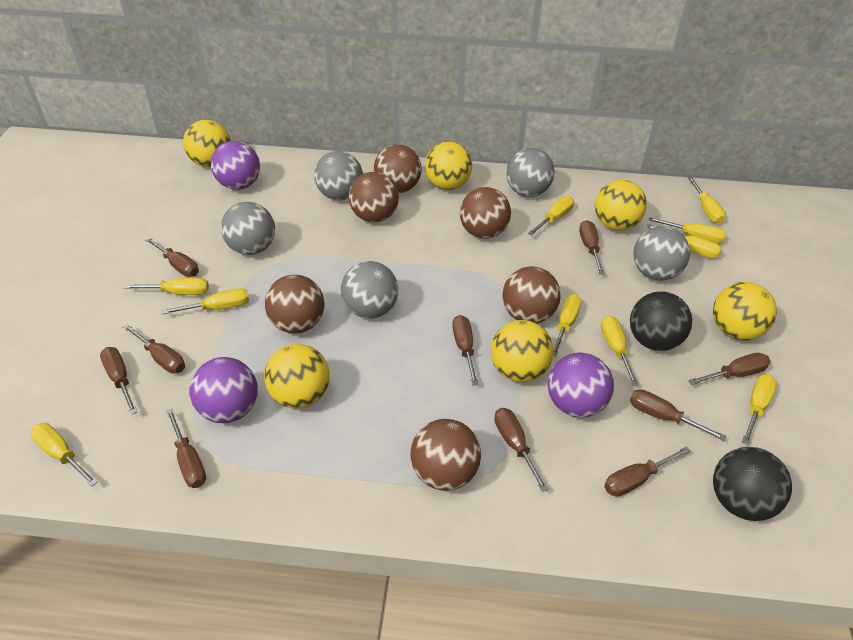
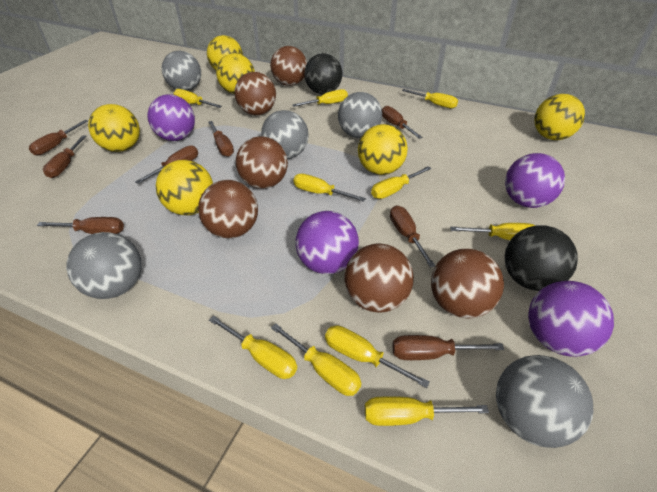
brown screwdriver: [100,347,137,415] [123,324,185,374] [144,237,199,277] [166,408,206,488] [452,315,479,385] [494,408,548,492] [579,220,605,274] [604,446,691,497] [630,389,726,441] [688,353,770,385] = 10 -> [29,120,88,156] [37,217,124,234] [43,135,87,178] [135,145,198,184] [208,121,234,157] [382,106,423,139] [390,206,435,268] [392,335,504,360] = 8
purple ball: [189,357,258,423] [211,141,260,190] [548,353,614,418] = 3 -> [147,94,195,141] [295,211,359,274] [505,153,565,208] [528,281,614,357] = 4

